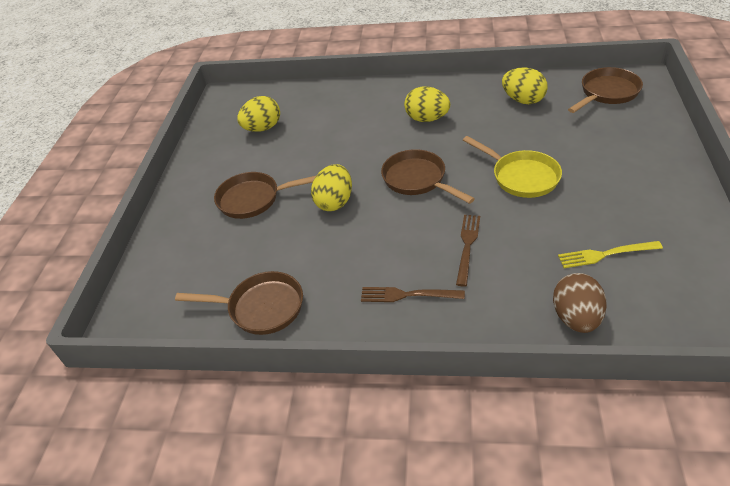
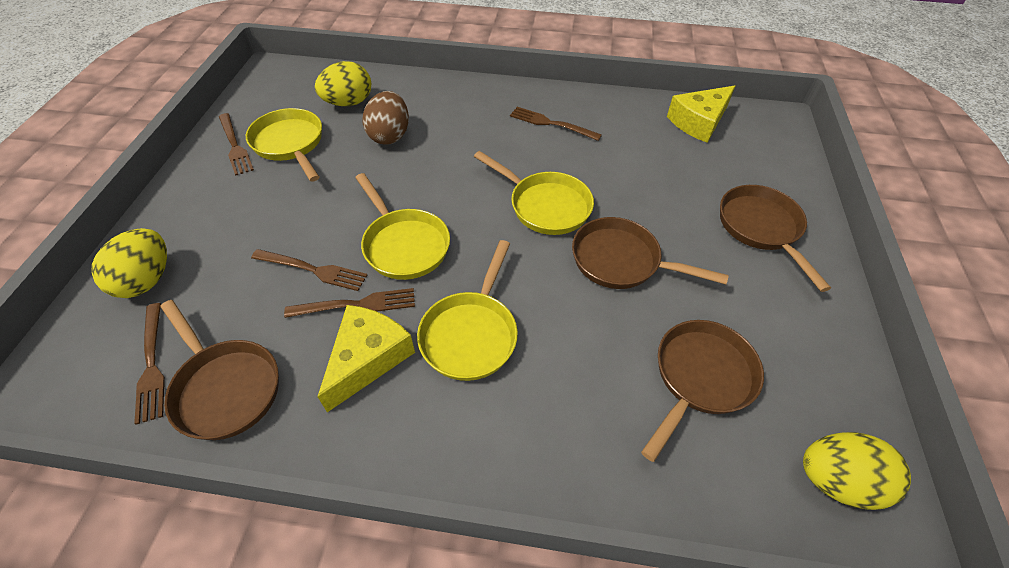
brown fork: [361,287,465,302] [456,215,480,287] = 2 -> [134,303,165,425] [219,113,254,176] [251,249,367,291] [284,288,415,318] [510,107,602,141] = 5
yellow cheese: none = 0 -> [318,305,415,412] [667,85,735,143] = 2
yellow egg: [237,96,280,132] [311,164,352,211] [404,86,450,122] [502,67,547,104] = 4 -> [91,228,167,298] [315,61,371,106] [803,432,911,510] = 3
yellow fork: [558,241,663,268] = 1 -> none = 0
yellow pan: [463,136,562,198] = 1 -> [246,108,322,182] [355,173,450,280] [417,240,518,381] [474,151,594,235] = 4

